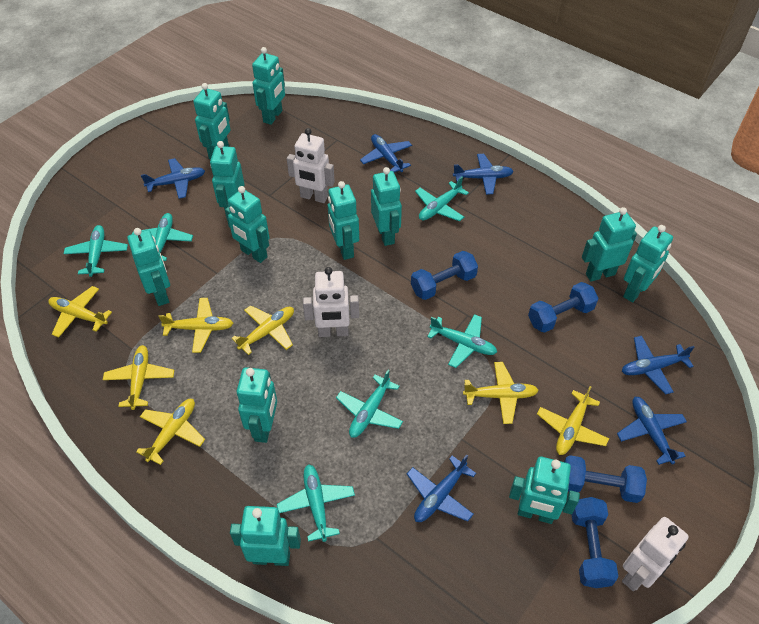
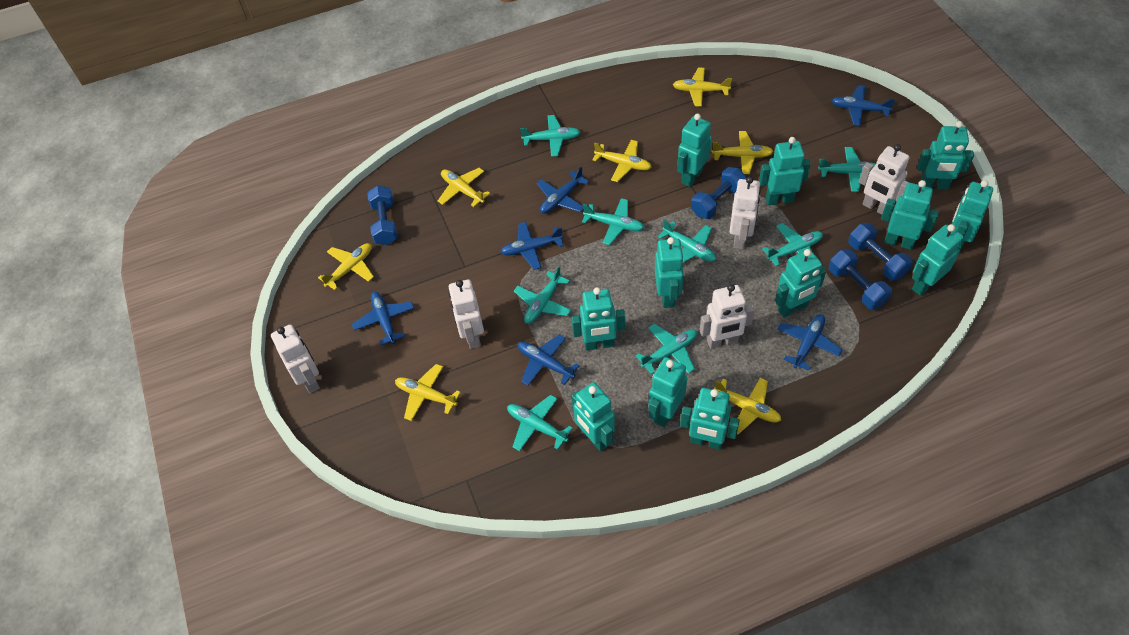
turquoise plane: [64,225,128,277] [132,213,193,261] [277,464,355,542] [336,370,403,438] [415,177,469,221] [427,314,497,368] = 6 -> [507,395,573,451] [514,266,572,324] [520,115,580,157] [582,198,644,245] [636,324,697,374] [658,219,716,263] [763,223,823,266] [818,147,876,192] = 8
white robot: [287,128,335,203] [303,267,359,337] [622,517,689,591] = 3 -> [271,324,320,393] [448,279,484,349] [700,284,755,349] [729,177,761,249] [859,144,910,215] = 5

